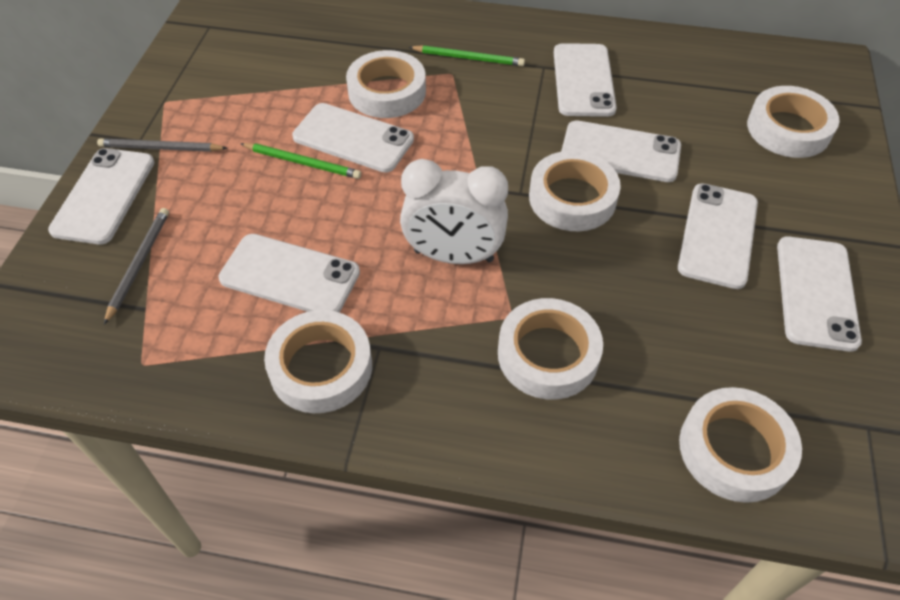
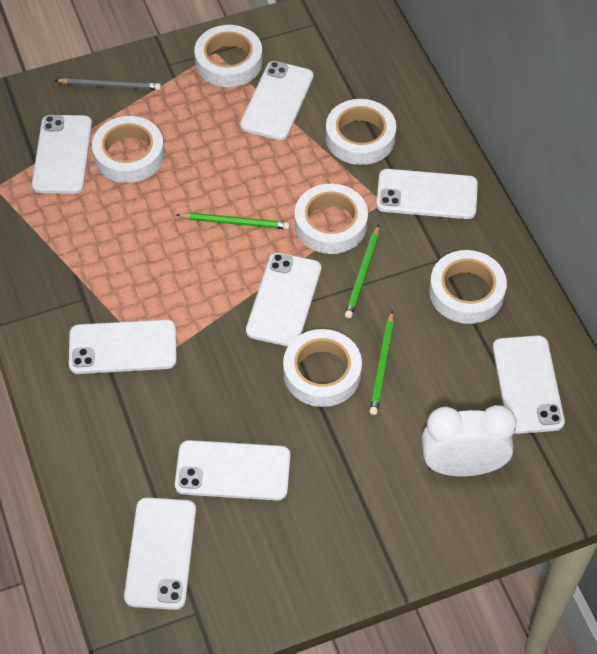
green pencil: [240,143,361,179] [409,45,525,66] = 2 -> [176,212,290,229] [345,225,379,319] [369,311,394,415] = 3
grey pencil: [97,139,227,152] [104,208,169,325] = 2 -> [54,78,161,90] = 1
white phone: [48,148,154,245] [219,234,360,312] [292,103,414,173] [554,43,617,117] [561,120,681,182] [678,183,758,289] [777,236,862,352] = 7 -> [32,115,92,194] [69,320,177,374] [124,497,196,610] [175,440,290,500] [240,61,314,140] [246,252,321,347] [376,169,478,219] [493,335,565,434] = 8

